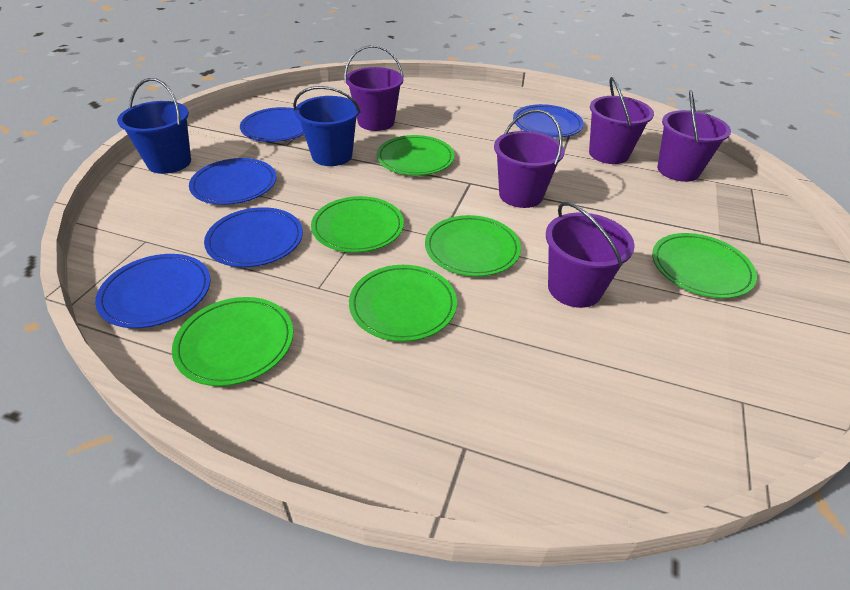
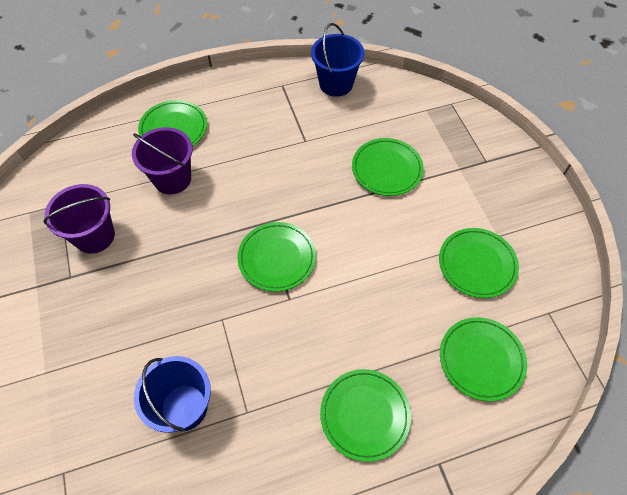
blue plate: [95,254,211,328] [189,158,277,205] [204,207,303,267] [240,107,304,142] [513,104,584,138] = 5 -> none = 0
purple bucket: [344,45,404,131] [494,109,565,208] [546,202,635,308] [589,77,654,164] [657,90,731,182] = 5 -> [43,184,115,254] [132,127,193,195] = 2

